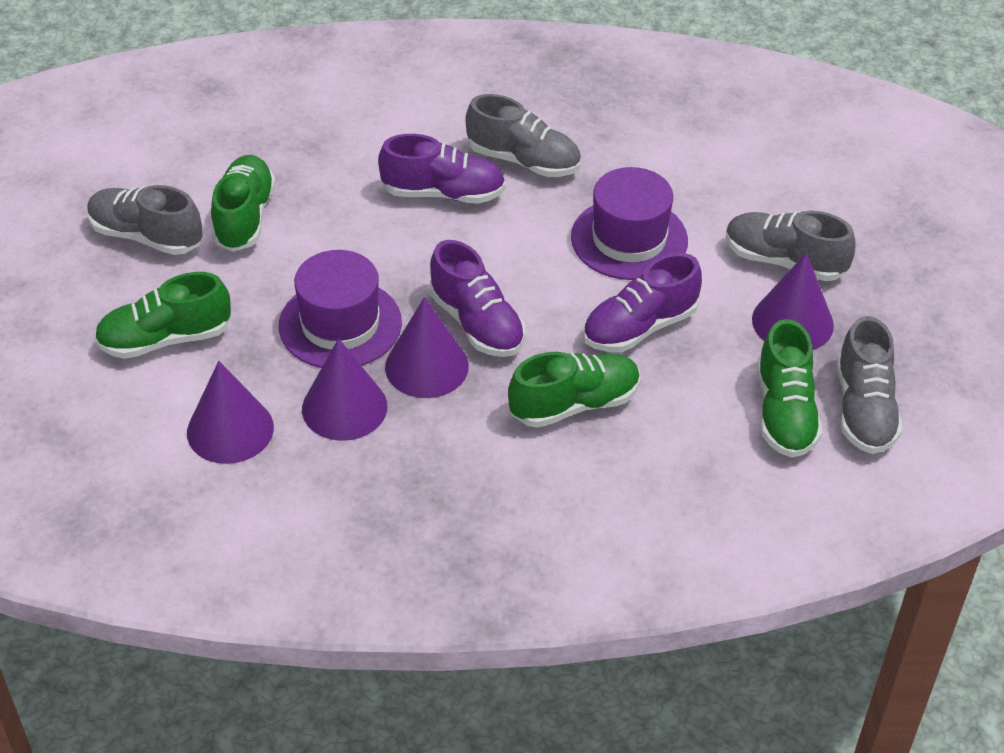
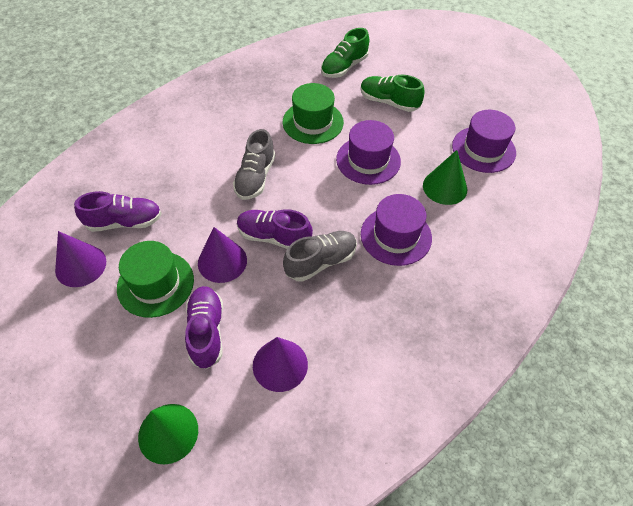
green cone: none = 0 -> [138,404,198,465] [423,150,467,205] = 2
green hat: none = 0 -> [117,241,194,318] [283,83,344,144] = 2
green shoe: [94,272,231,359] [211,155,276,252] [508,352,640,428] [757,319,822,458] = 4 -> [321,28,369,78] [360,75,425,112] = 2
grey shoe: [87,185,202,255] [465,94,581,177] [726,211,856,281] [837,316,902,454] = 4 -> [233,129,275,200] [283,231,357,282] = 2
purple cone: [187,361,274,464] [302,338,387,441] [385,297,469,398] [752,253,834,350] = 4 -> [55,231,106,287] [198,227,247,283] [253,337,308,392] = 3
purple hat: [279,250,402,368] [571,167,688,280] = 2 -> [336,120,401,185] [361,194,432,266] [452,110,516,173] = 3

